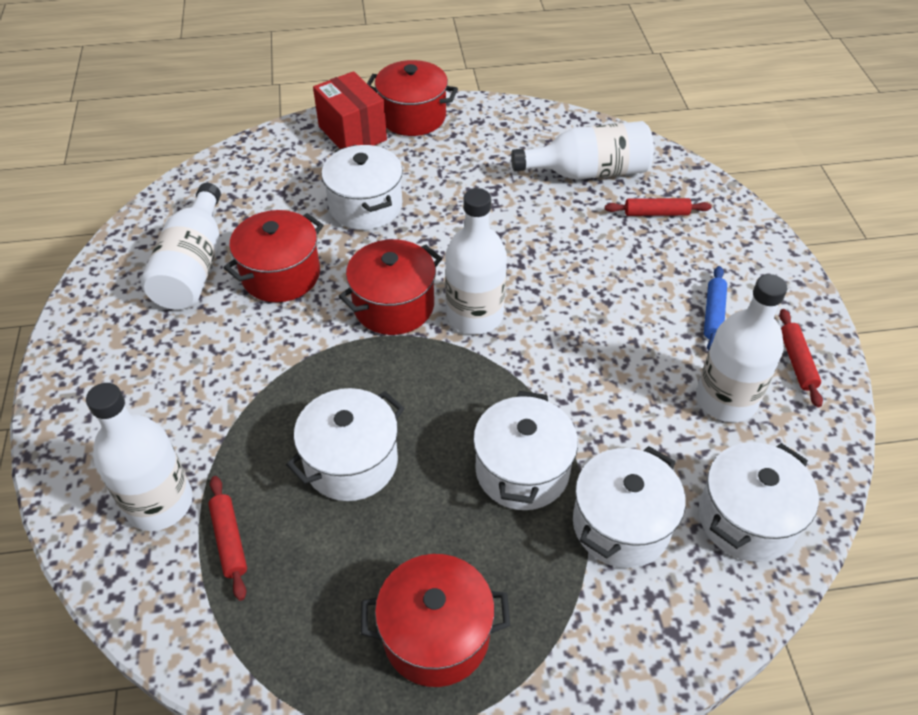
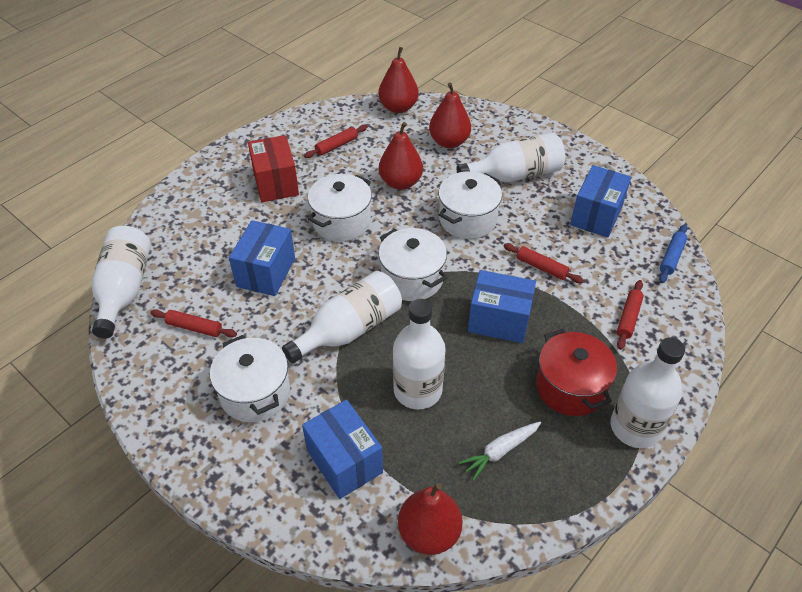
blue box: none = 0 -> [229,220,295,296] [302,400,383,499] [468,270,536,343] [570,165,631,238] = 4
red pear: none = 0 -> [378,47,419,113] [379,122,423,190] [398,483,463,555] [429,82,471,148] = 4
red pot: [224,210,324,302] [339,239,442,335] [361,554,510,687] [367,60,458,136] = 4 -> [536,329,617,416] = 1
red rolling pin: [208,476,247,601] [605,198,712,216] [779,309,823,407] = 3 -> [150,309,237,337] [304,125,368,158] [503,243,584,283] [617,280,644,350] = 4
white carrot: none = 0 -> [459,422,541,481] = 1
white pot: [286,388,405,501] [321,145,403,230] [473,391,578,510] [573,446,686,568] [699,442,819,562] = 5 -> [210,335,290,422] [308,174,372,242] [379,228,447,301] [438,172,502,239] = 4

